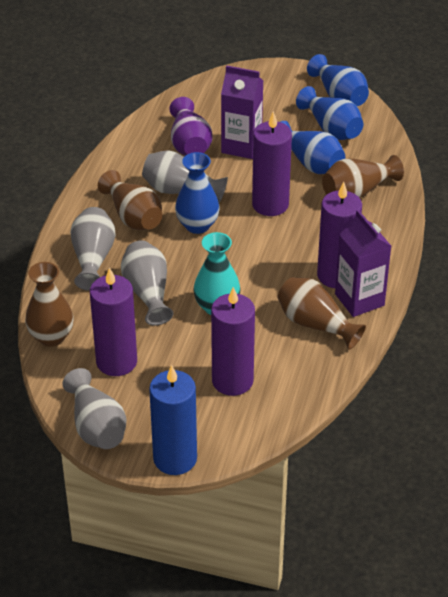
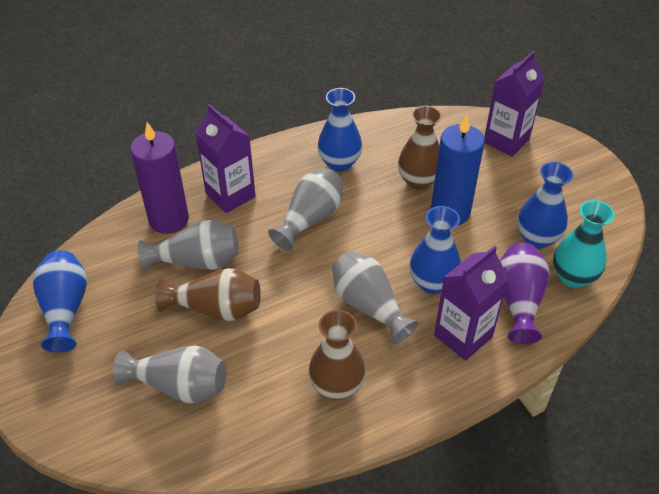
brown vase: [25,262,73,347] [98,170,162,230] [278,277,366,350] [322,155,404,198] = 4 -> [155,268,261,321] [309,310,366,400] [398,106,442,190] = 3
purple candle: [90,267,137,376] [211,287,255,396] [252,111,292,216] [317,182,362,288] = 4 -> [130,122,189,234] = 1
purple carton: [221,65,263,159] [335,210,391,317] = 2 -> [195,104,255,213] [434,245,509,361] [484,51,545,157] = 3

